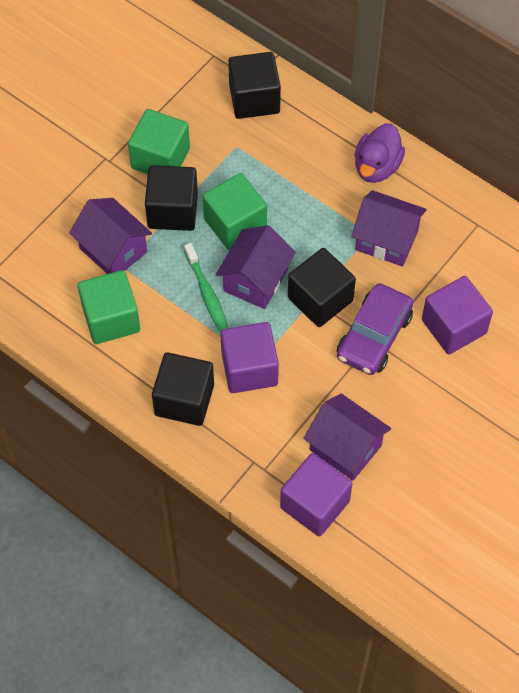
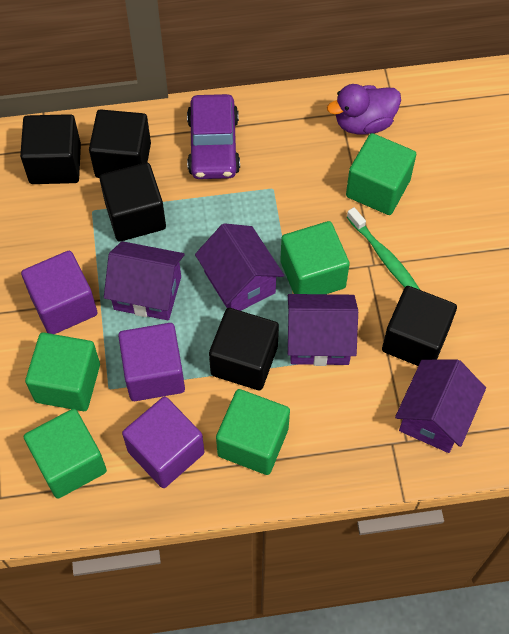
black cube: [145,165,198,231] [152,352,214,426] [228,52,281,119] [288,248,356,327] = 4 -> [20,114,81,184] [89,109,151,178] [99,163,166,242] [209,308,279,390] [382,286,457,366] = 5
green cube: [78,270,140,344] [128,109,190,174] [202,173,267,250] = 3 -> [24,409,107,499] [25,332,100,411] [216,389,290,475] [280,221,350,294] [346,133,416,215] = 5

